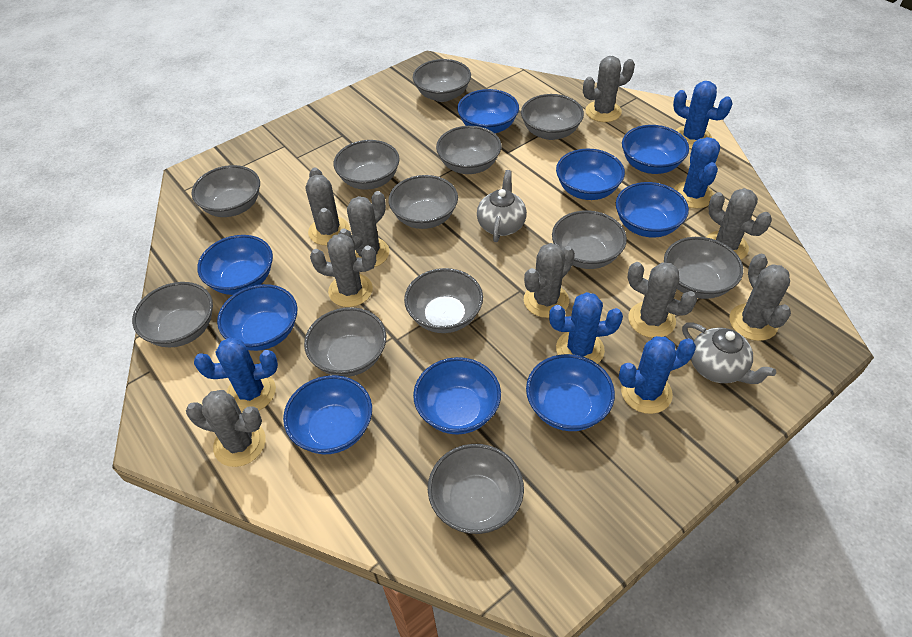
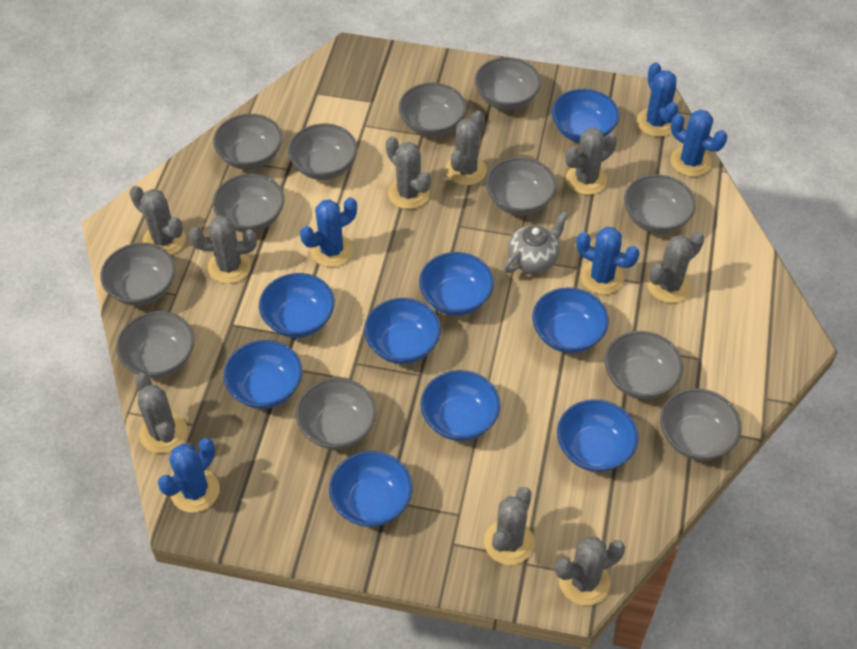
grey teapot: [477,170,527,242] [682,322,776,384] = 2 -> [504,211,568,273] = 1

